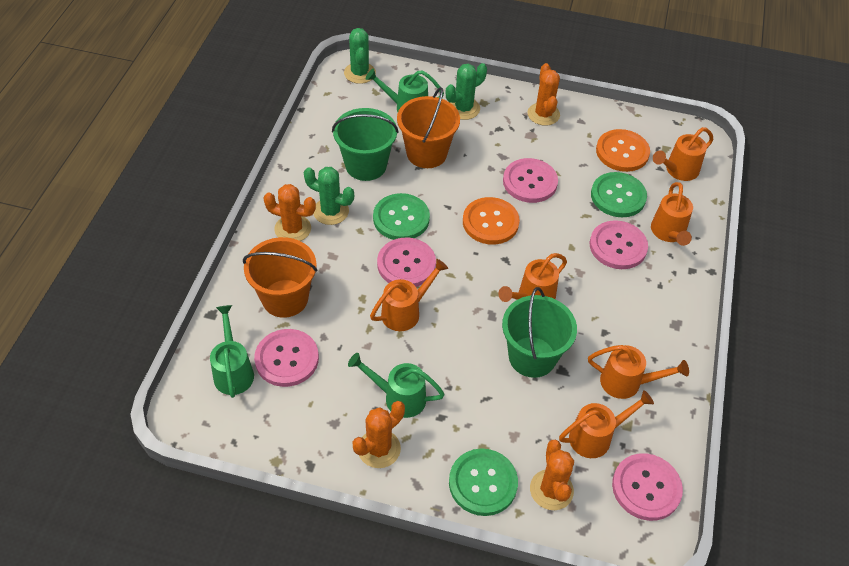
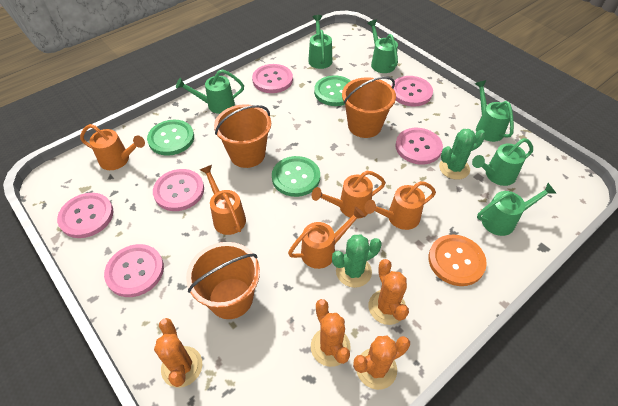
green bucket: [332,108,398,181] [502,287,577,378] = 2 -> none = 0
green cactus: [304,167,354,225] [344,28,376,84] [446,63,487,120] = 3 -> [332,234,382,288] [439,129,486,180] = 2
green watering can: [210,305,254,398] [348,353,445,418] [366,69,444,112] = 3 -> [176,69,244,114] [308,15,332,69] [367,20,398,73] [472,138,533,186] [475,80,514,142] [477,183,557,236] = 6
orange bucket: [243,237,317,318] [397,87,460,168] = 2 -> [186,242,260,319] [214,104,271,168] [342,76,396,138] = 3
orange button: [463,197,520,245] [596,129,650,172] = 2 -> [428,235,487,286] = 1
orange watering can: [370,259,448,331] [498,253,567,302] [559,390,654,458] [588,345,689,399] [651,182,693,246] [653,127,713,181] = 6 -> [80,124,145,170] [200,165,246,235] [288,207,365,269] [312,171,386,219] [365,181,436,230] = 5
pink button: [254,329,319,387] [377,238,436,287] [503,158,558,203] [590,220,648,269] [612,453,683,521] = 5 -> [57,193,113,238] [104,244,164,297] [153,169,204,211] [252,64,293,93] [391,76,433,106] [395,128,443,165] = 6

